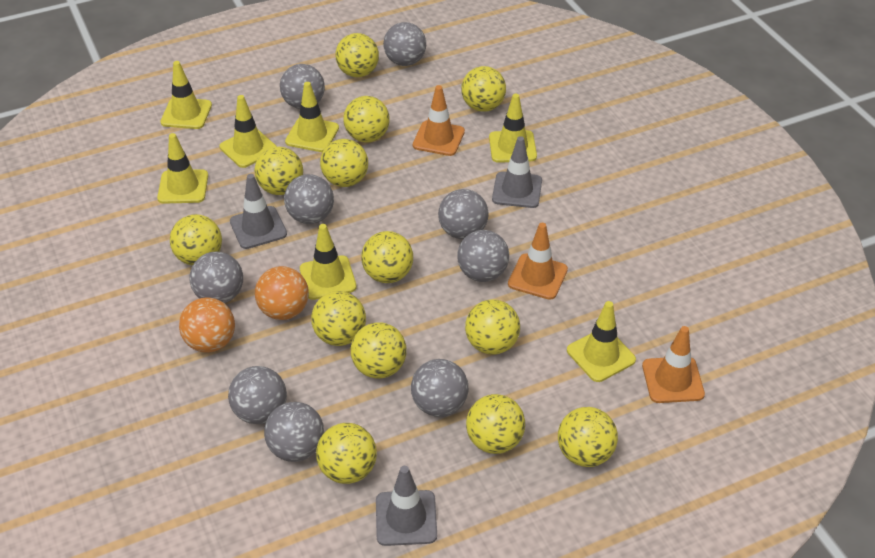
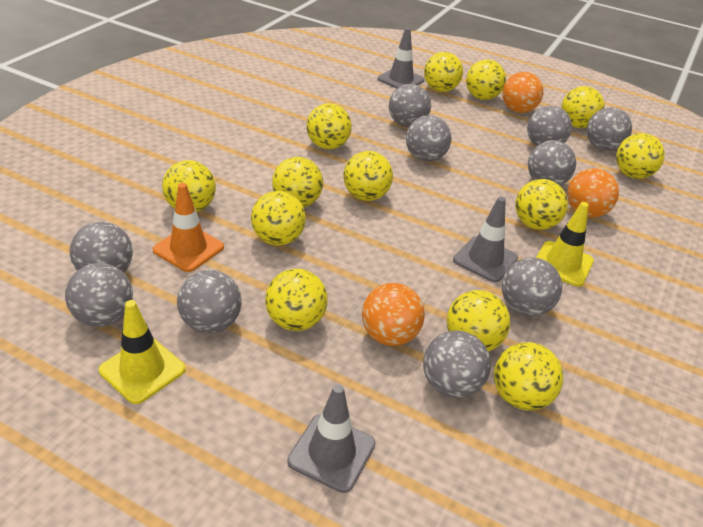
grey ball: [189,252,243,303] [228,366,287,424] [264,402,324,462] [280,64,325,109] [284,174,334,224] [383,22,426,66] [411,359,468,417] [438,189,488,239] [457,230,509,282] = 9 -> [65,263,133,327] [70,222,133,273] [177,270,241,333] [389,84,431,127] [406,116,451,162] [423,330,491,398] [502,257,562,316] [527,106,572,146] [528,140,576,186] [587,107,632,151] = 10
orange ball: [179,298,235,353] [255,266,309,320] = 2 -> [362,283,425,346] [502,72,543,113] [567,168,619,218] = 3
orange traffic cone: [413,85,465,156] [508,223,568,300] [642,326,705,403] = 3 -> [153,183,224,272] = 1
yellow traffic cone: [157,133,208,204] [160,61,212,129] [220,95,277,168] [285,82,339,152] [300,224,357,300] [489,94,537,163] [567,301,636,382] = 7 -> [99,300,185,404] [536,202,594,287] = 2

